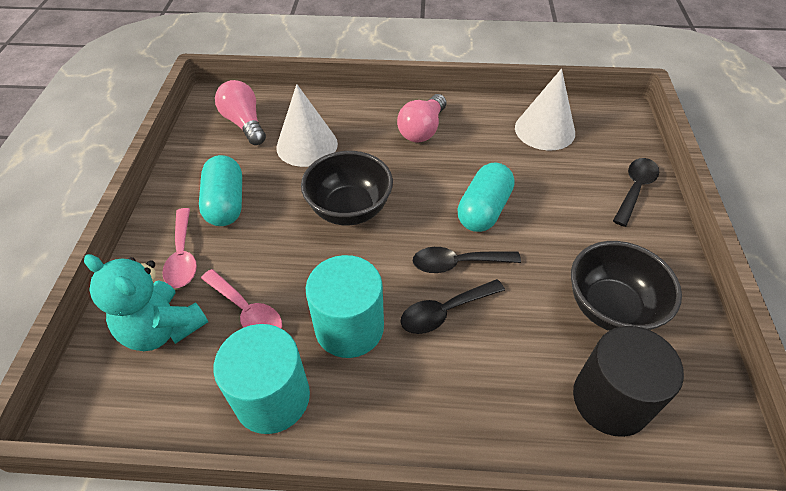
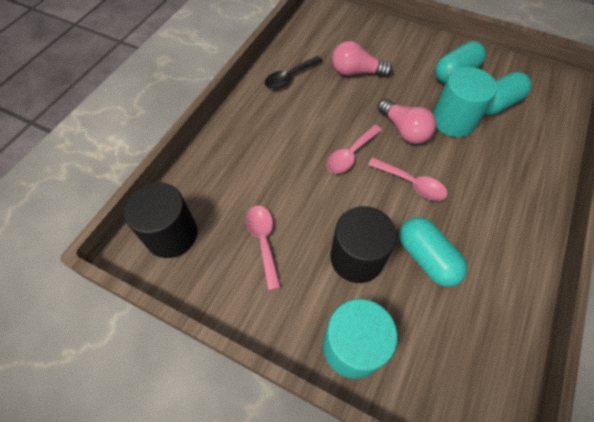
black bowl: [301,151,393,225] [571,241,682,331] = 2 -> none = 0
black cylinder: [573,326,684,437] = 1 -> [124,182,198,258] [330,206,397,283] = 2
black spoon: [400,279,505,334] [413,247,521,273] [613,158,659,227] = 3 -> [265,56,323,89] = 1
pink spoon: [162,208,197,288] [201,269,282,329] = 2 -> [246,206,281,290] [326,125,382,174] [368,158,447,201] = 3
turquoise capsule: [199,155,242,226] [457,162,515,232] = 2 -> [399,217,468,287] [435,41,486,84] [484,72,532,115] = 3
turquoise teddy bear: [84,254,208,351] = 1 -> none = 0
white cone: [276,84,338,167] [515,69,575,150] = 2 -> none = 0

